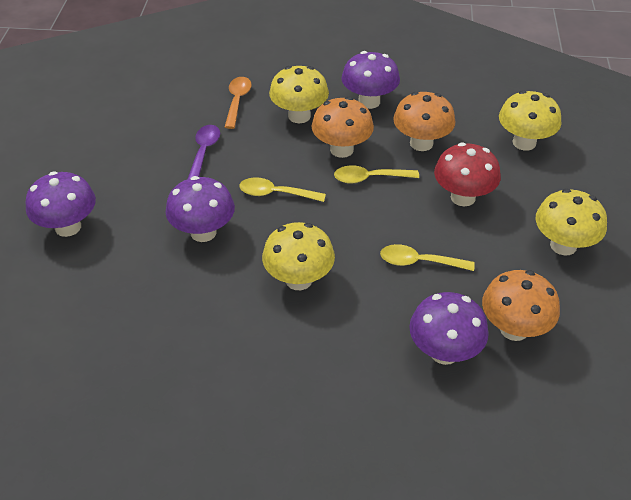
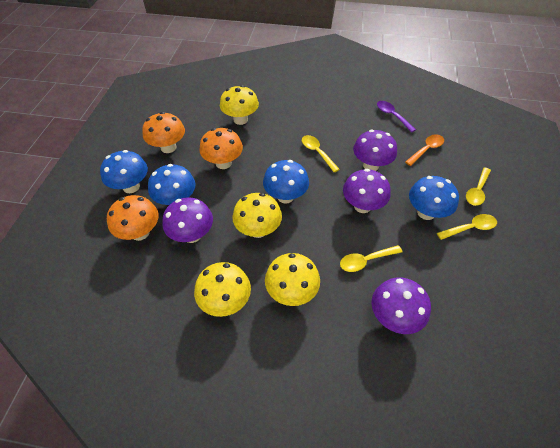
blue mushroom: none = 0 -> [100,150,148,193] [148,164,196,205] [263,160,309,204] [409,176,459,220] = 4
red mushroom: [434,143,501,206] = 1 -> none = 0
yellow spoon: [239,177,326,202] [334,165,419,184] [380,244,475,271] = 3 -> [302,135,340,172] [340,245,403,272] [437,214,497,240] [466,167,491,206] = 4

